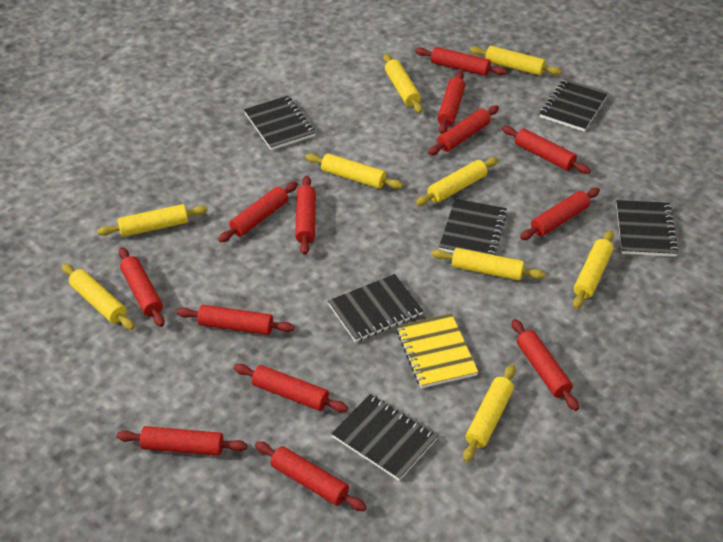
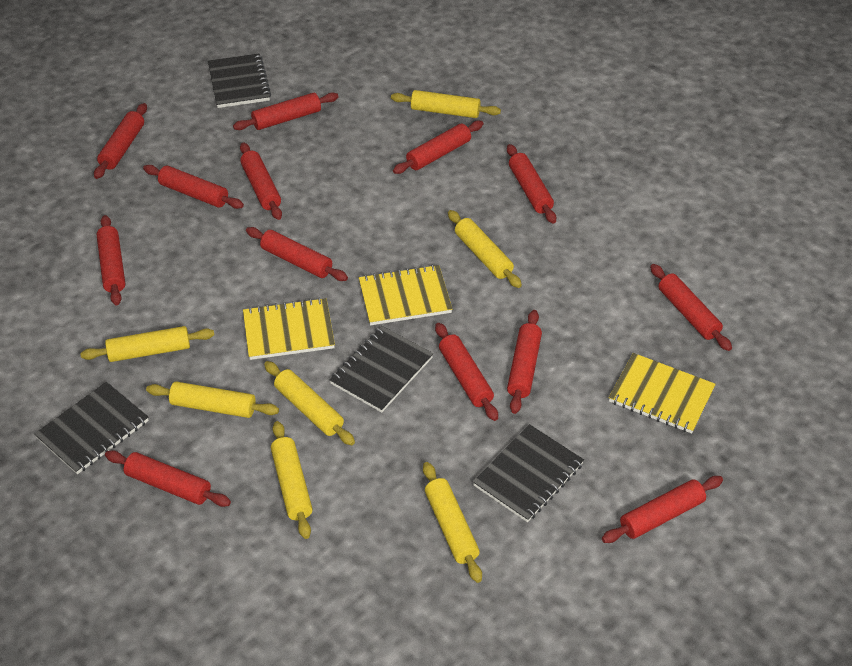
black notebook: [244,96,316,150] [328,274,423,342] [331,394,438,481] [439,199,507,255] [540,79,609,132] [616,200,679,257] = 6 -> [34,382,149,474] [208,54,271,108] [329,326,433,413] [473,424,584,522] = 4
yellow notebook: [396,313,478,388] = 1 -> [243,298,335,360] [359,265,452,325] [609,353,716,434] = 3
yellow rolling pin: [62,263,134,330] [97,204,208,237] [305,153,403,189] [383,54,422,113] [416,157,498,206] [431,248,545,281] [463,365,516,462] [470,46,562,76] [573,230,614,309] = 9 -> [80,326,214,362] [146,382,279,418] [264,361,355,445] [271,421,313,539] [391,90,501,118] [423,462,482,583] [448,210,522,288] = 7

